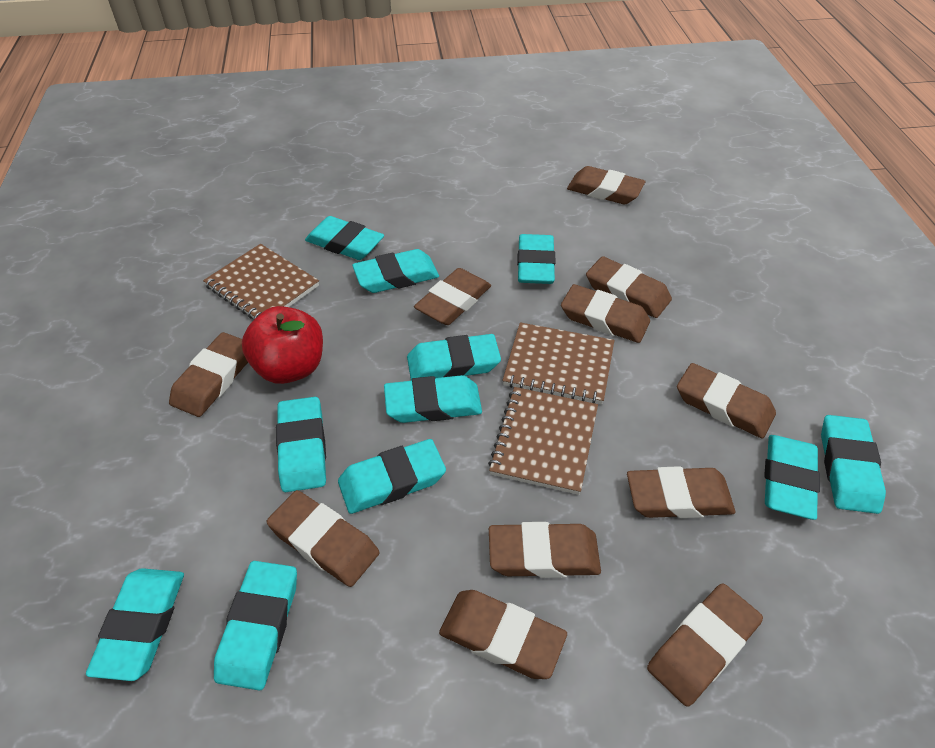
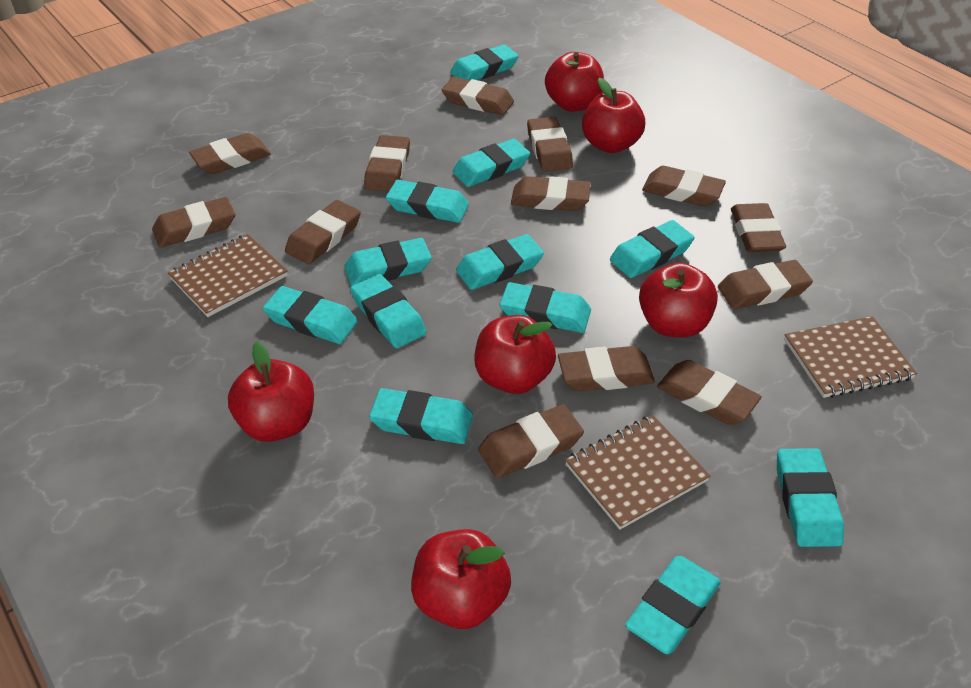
brown eraser: [169,332,248,417] [267,490,379,587] [414,268,491,325] [439,590,567,679] [489,522,601,578] [561,284,650,343] [567,166,645,204] [586,256,672,318] [627,466,735,518] [647,583,763,707] [677,363,776,438] = 11 -> [152,197,235,248] [189,133,271,174] [285,200,361,264] [364,135,410,192] [442,77,514,115] [478,404,584,478] [511,176,591,211] [527,117,573,172] [558,346,655,391] [642,166,726,206] [657,360,762,425] [718,260,813,309] [731,203,786,252] = 13
red apple: [242,306,323,384] = 1 -> [228,341,314,442] [411,529,511,629] [475,315,556,394] [545,52,604,112] [582,78,645,153] [639,263,718,338] = 6
turquoise eraser: [86,568,184,681] [214,561,297,690] [276,397,326,492] [305,216,384,260] [338,439,446,514] [352,249,439,293] [384,375,482,423] [407,334,501,381] [517,234,556,284] [764,435,820,520] [821,415,886,514] = 11 -> [263,286,358,344] [344,238,432,286] [350,274,427,348] [369,388,473,444] [386,180,469,223] [450,45,519,80] [452,139,530,187] [456,234,544,290] [499,282,591,333] [610,220,695,278] [625,556,721,654] [777,448,844,547] = 12

